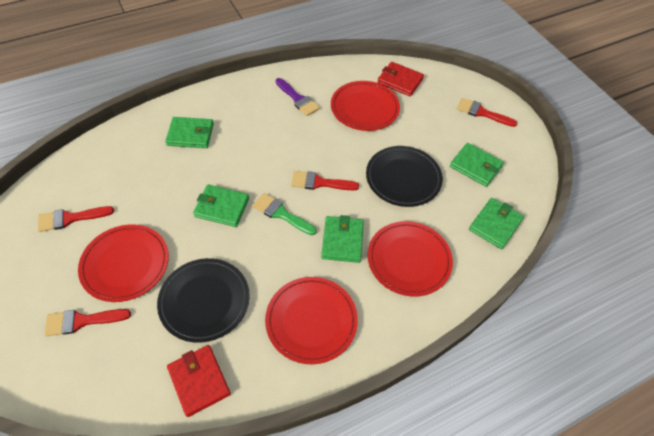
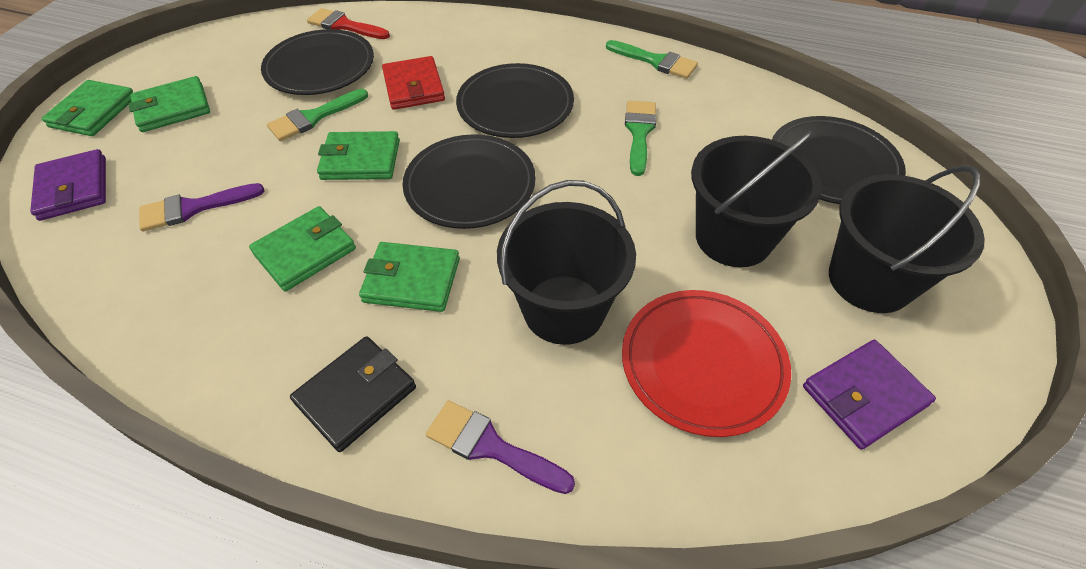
black bucket: none = 0 -> [497,180,636,345] [691,130,822,267] [829,165,985,313] = 3
black plate: [157,258,250,343] [366,146,443,207] = 2 -> [261,29,374,95] [403,134,536,229] [456,63,574,138] [772,116,906,204] = 4
black wallet: none = 0 -> [290,336,416,452] = 1
green brush: [253,193,317,235] = 1 -> [267,89,368,141] [606,40,698,79] [625,101,656,176] = 3
purple brush: [276,78,320,116] = 1 -> [139,183,264,231] [426,400,575,494] = 2
purple wallet: none = 0 -> [30,149,106,221] [803,340,936,450] = 2
red brush: [38,206,114,232] [44,309,131,336] [291,171,359,190] [457,98,517,127] = 4 -> [307,8,390,39] = 1
red plate: [78,225,169,302] [265,277,358,364] [331,81,400,131] [368,221,453,297] = 4 -> [622,290,791,437] = 1
red wallet: [167,345,231,417] [378,62,424,96] = 2 -> [382,56,445,110] = 1

